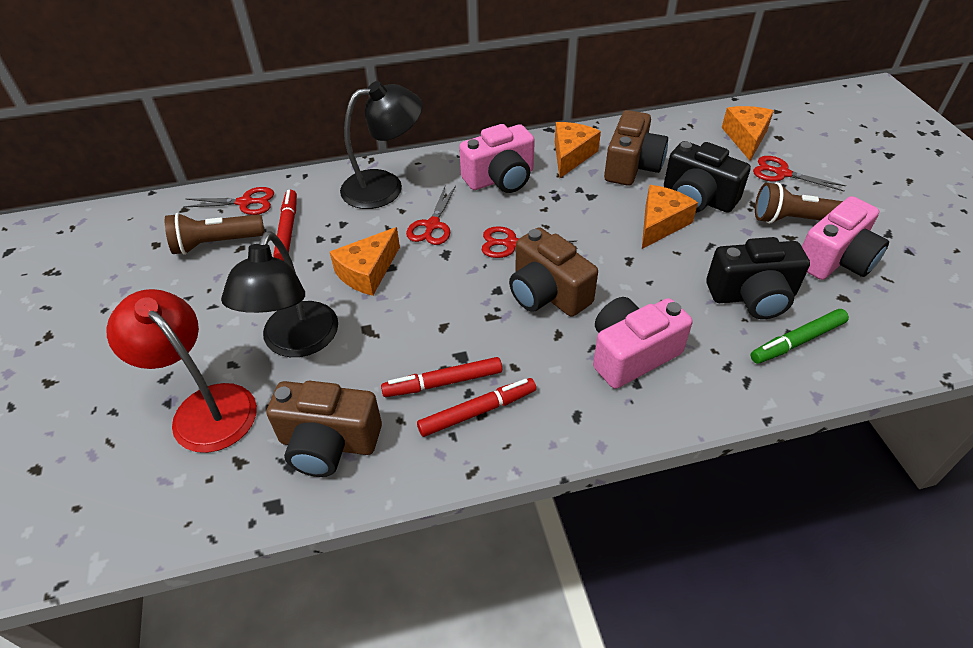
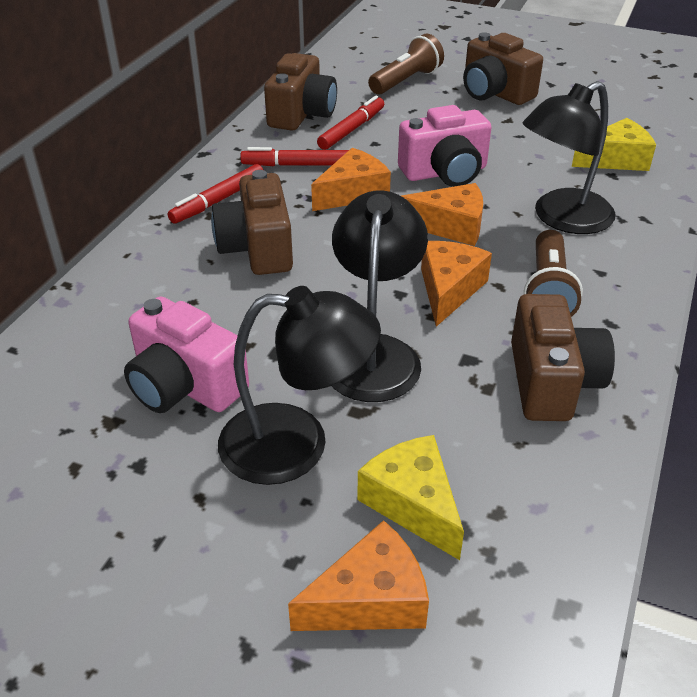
black camera: [664,141,751,213] [706,237,810,319] = 2 -> none = 0
black lamp: [221,231,338,357] [340,81,423,209] = 2 -> [218,286,381,485] [332,190,428,402] [523,81,616,234] = 3
brown camera: [267,381,382,477] [509,227,598,317] [604,110,668,186] = 3 -> [211,170,293,275] [264,53,337,130] [463,32,543,105] [511,294,615,421] = 4
green marker: [751,309,849,364] = 1 -> none = 0
pink camera: [459,124,535,193] [593,297,693,389] [802,196,889,280] = 3 -> [124,297,249,413] [398,105,491,187] = 2
red lamp: [106,289,257,453] = 1 -> none = 0
red scissors: [183,187,274,215] [406,186,456,245] [481,226,577,258] [753,156,846,191] = 4 -> none = 0
yellow cheese: none = 0 -> [357,435,464,560] [572,118,656,171] = 2

